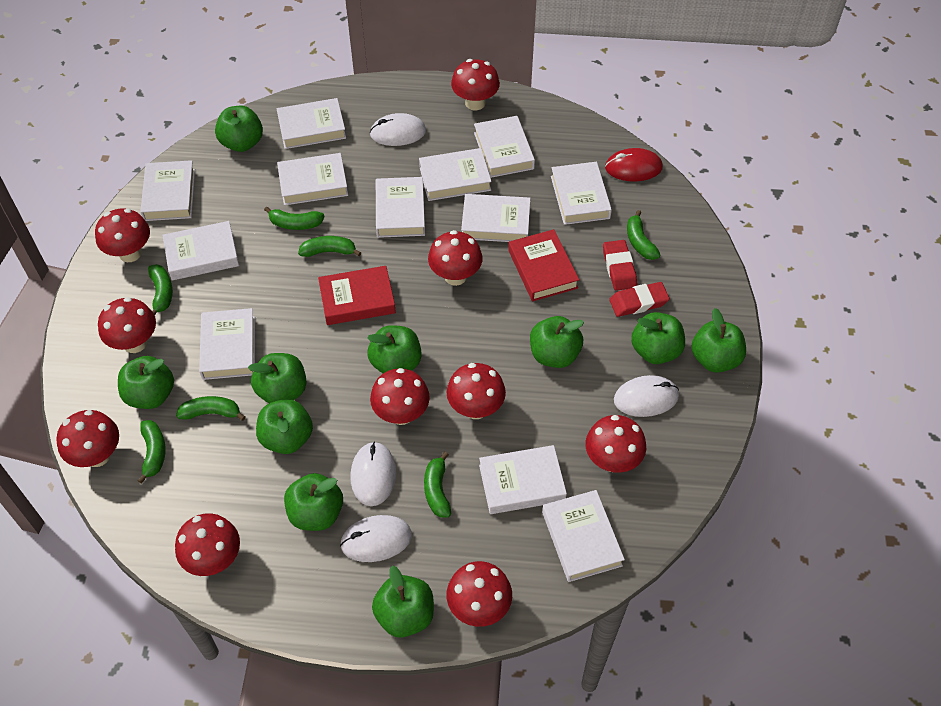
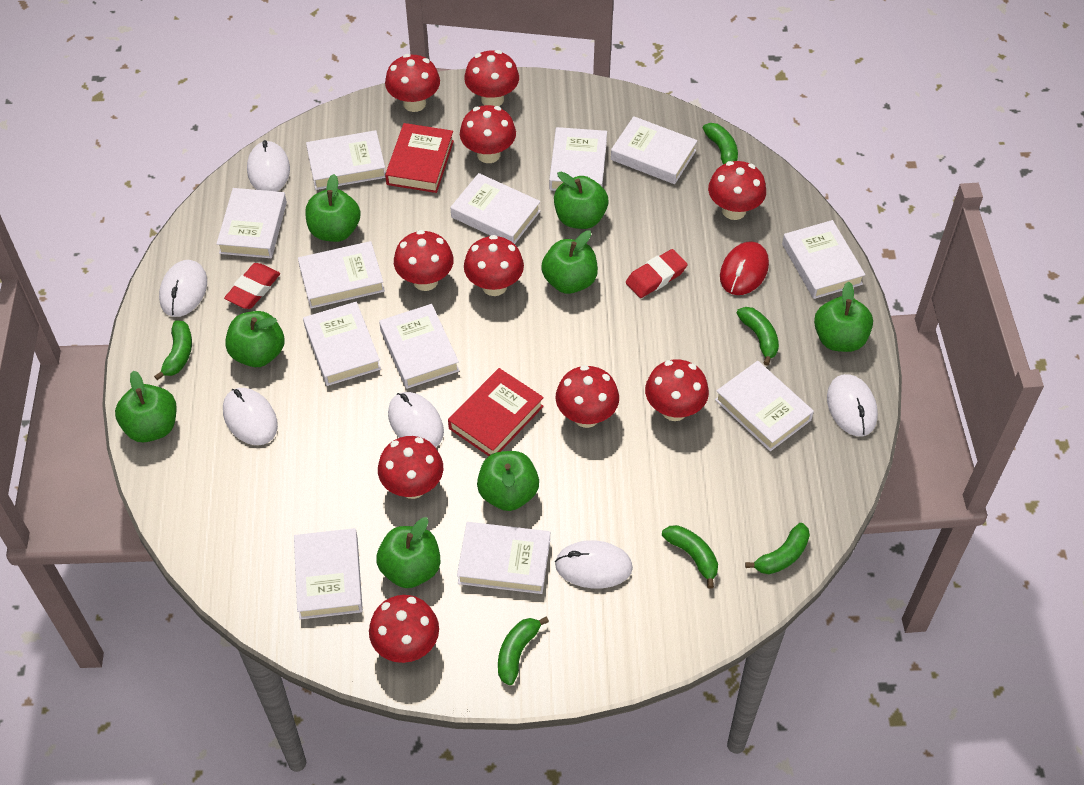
green apple: [118,356,174,409] [215,106,263,152] [248,353,307,403] [256,399,313,454] [284,473,343,531] [367,325,422,373] [372,566,434,638] [530,316,584,368] [631,312,685,364] [691,308,746,373] = 10 -> [115,371,177,442] [225,311,284,367] [305,174,361,242] [376,517,440,588] [477,451,539,511] [541,230,598,294] [554,172,608,229] [814,282,873,352] = 8
green banana: [138,420,166,484] [148,264,173,315] [176,396,246,421] [264,207,325,230] [298,236,361,257] [424,452,451,518] [627,210,661,260] = 7 -> [154,320,192,380] [498,617,549,685] [662,525,718,588] [703,123,738,165] [737,307,779,366] [745,523,810,574] = 6
white mouse: [340,515,412,562] [350,441,396,506] [369,113,426,146] [614,375,679,417] = 4 -> [159,260,207,317] [223,388,278,445] [247,140,290,191] [388,392,444,447] [555,540,633,589] [827,374,878,436] = 6

